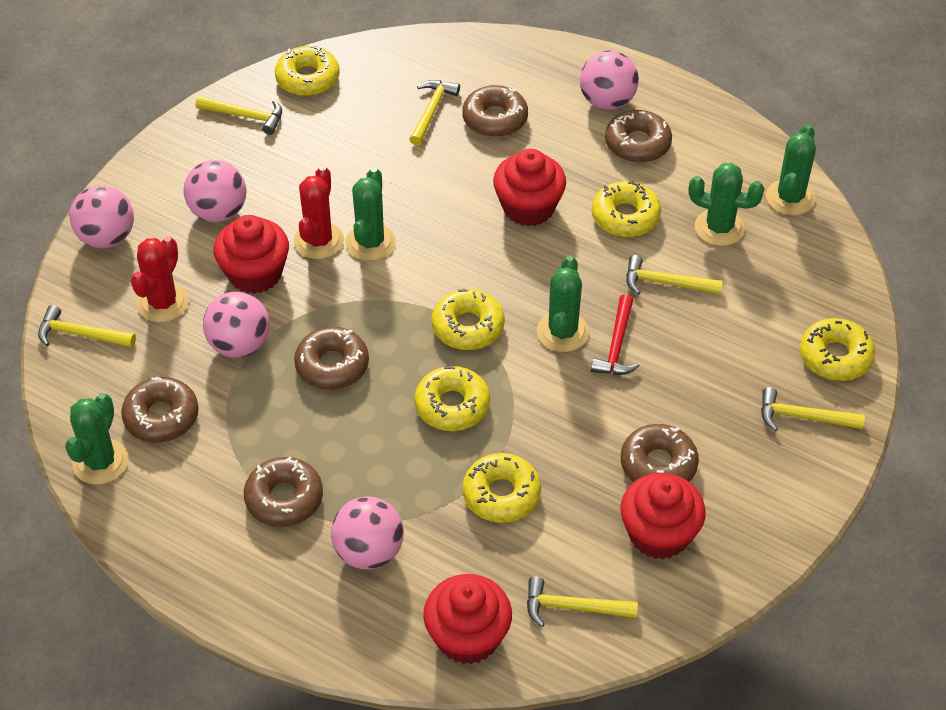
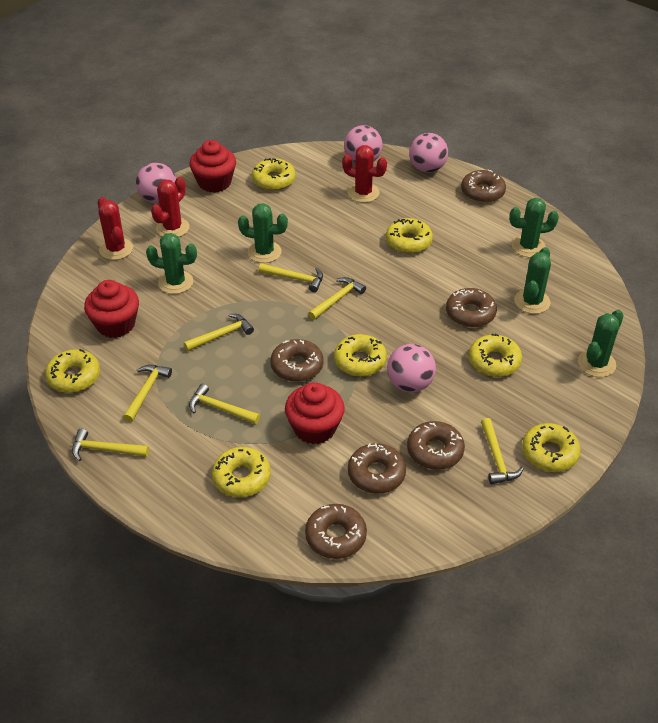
pink ball: [70,185,134,248] [184,160,246,222] [203,291,270,358] [331,497,404,570] [580,50,639,110] = 5 -> [136,163,176,204] [344,125,383,163] [387,344,436,393] [409,133,448,173] = 4
red cactus: [131,237,189,322] [294,166,344,259] = 2 -> [97,197,133,260] [151,177,189,237] [342,145,387,203] = 3
red cupcake: [214,215,289,294] [423,574,512,664] [493,149,566,226] [620,473,706,559] = 4 -> [84,280,139,338] [189,140,236,193] [285,382,345,444] = 3
red hammer: [591,294,640,375] = 1 -> none = 0
yellow donut: [275,45,340,96] [414,366,490,431] [432,288,505,350] [463,453,541,523] [592,180,661,237] [800,318,875,381] = 6 -> [45,349,100,393] [212,447,271,497] [252,158,296,191] [334,334,387,377] [386,218,433,254] [469,334,522,377] [522,423,581,472] = 7
yellow hammer: [38,305,136,347] [195,96,282,135] [409,80,460,146] [527,577,638,627] [626,255,723,295] [761,387,865,431] = 6 -> [72,429,149,461] [123,365,172,422] [184,314,254,351] [189,384,260,424] [259,263,323,292] [308,277,366,320] [481,418,524,484] = 7

